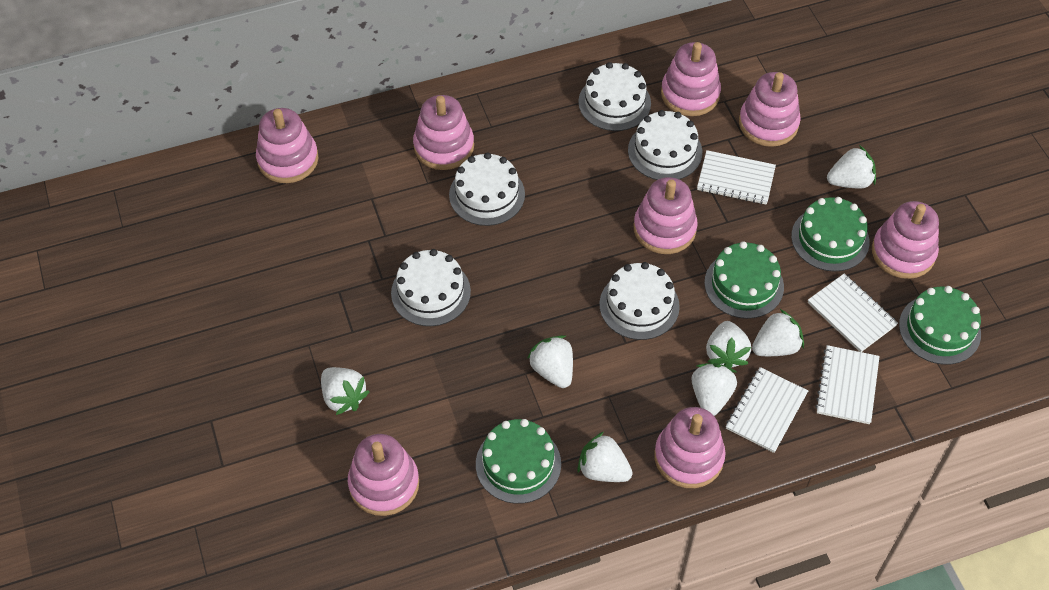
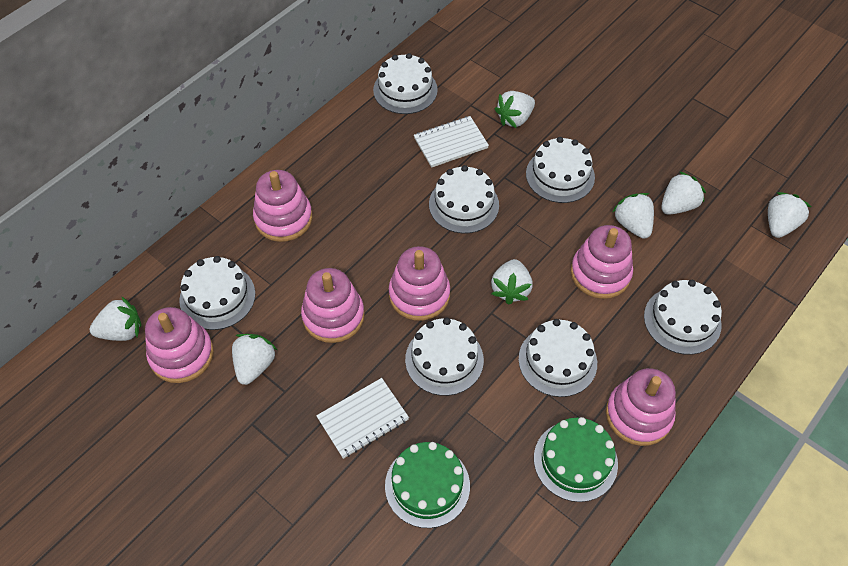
green cake: [476,419,561,504] [704,241,784,319] [791,197,870,272] [899,286,981,365] = 4 -> [385,442,470,528] [534,417,618,502] = 2
pink stacking toy: [256,108,319,183] [348,434,419,516] [413,95,474,170] [634,177,698,254] [654,407,726,488] [661,42,721,116] [739,72,801,147] [872,201,939,279] = 8 -> [145,307,214,383] [253,170,312,242] [301,268,365,343] [389,246,450,321] [571,225,633,299] [606,368,676,446] = 6
white cake: [391,249,471,326] [449,152,525,226] [578,62,651,131] [599,262,680,340] [628,110,702,180] = 5 -> [179,256,255,330] [373,53,438,114] [405,318,484,396] [429,165,499,233] [518,319,597,397] [526,137,595,203] [644,280,722,355] = 7
white notebook: [697,150,776,205] [726,367,808,453] [808,274,898,352] [815,345,880,424] = 4 -> [316,378,409,459] [414,116,489,168] = 2

